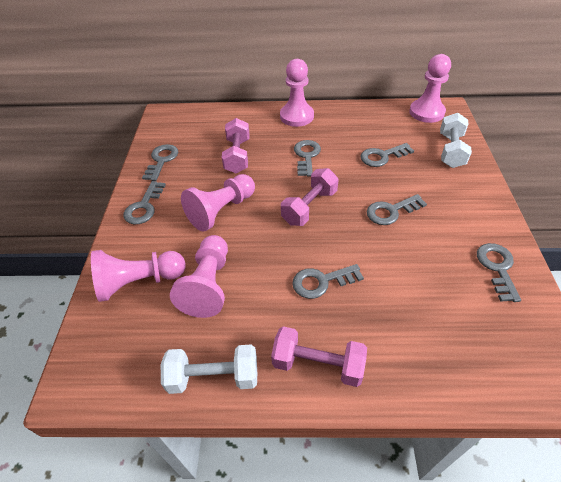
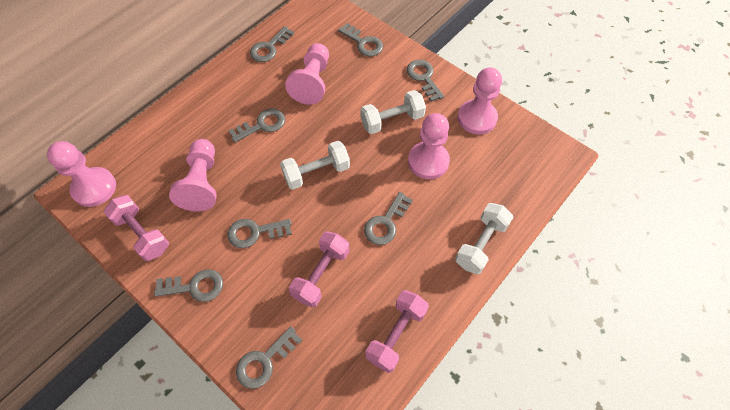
grey key: [123,181,166,224] [142,144,178,181] [292,264,364,299] [294,140,321,176] [361,143,414,167] [367,194,427,225] [477,243,521,302] = 7 -> [154,269,223,302] [228,219,292,248] [229,108,285,142] [236,326,302,389] [250,26,295,62] [338,23,383,56] [364,192,413,245] [407,60,444,102] = 8
white dumbbell: [161,345,257,394] [440,113,472,168] = 2 -> [280,141,350,190] [361,90,426,134] [455,203,513,275] = 3

